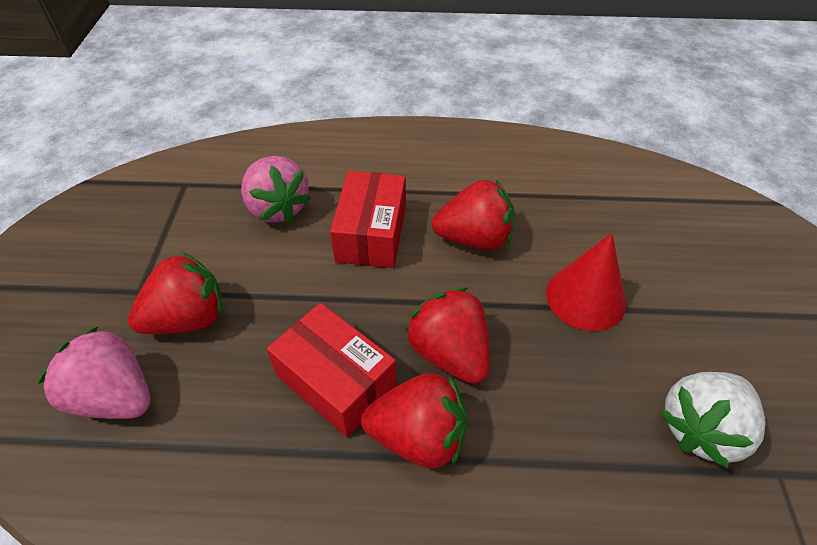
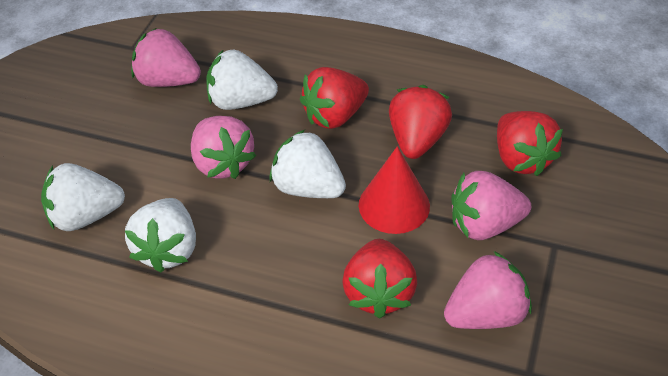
pink strawberry: [38,326,151,419] [241,156,311,223] = 2 -> [131,28,201,87] [191,116,256,179] [444,251,532,329] [451,171,531,240] = 4
red box: [267,303,397,437] [330,171,406,268] = 2 -> none = 0
white strawberry: [660,372,766,468] = 1 -> [41,163,125,231] [125,198,196,273] [206,49,278,110] [269,130,346,198] = 4

